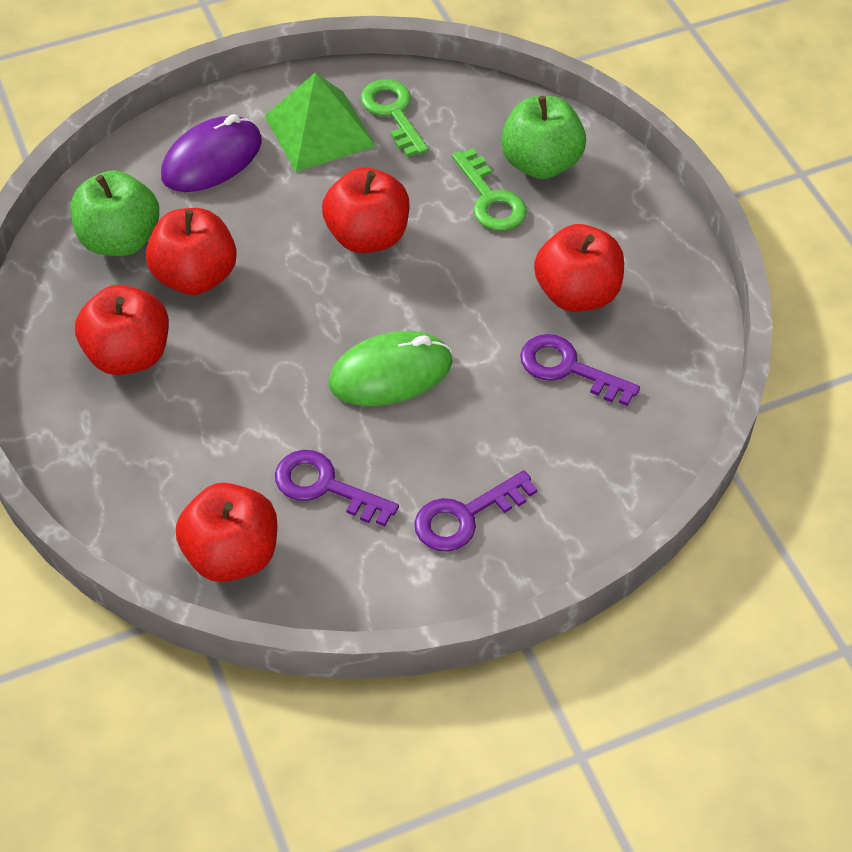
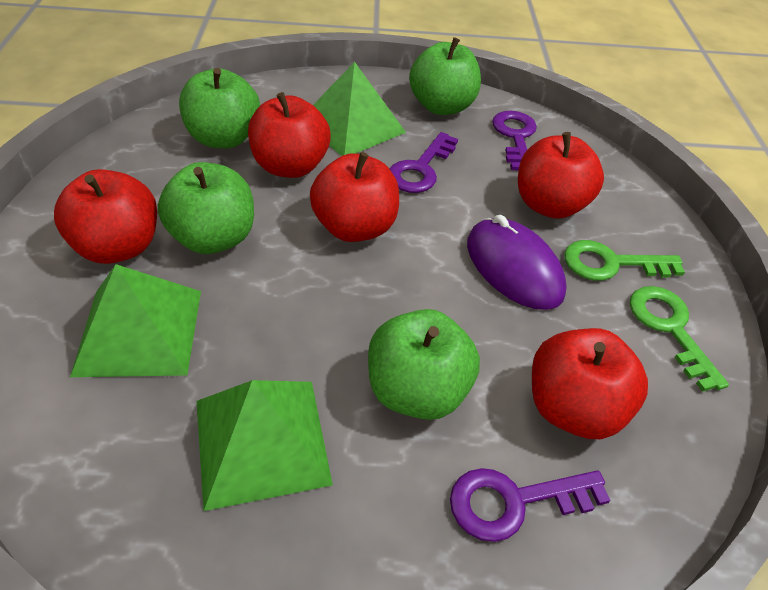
green apple: [70,170,159,256] [501,96,586,179] = 2 -> [158,162,254,254] [179,68,260,148] [368,309,480,420] [409,37,481,115] = 4
green mouse: [329,331,452,406] = 1 -> none = 0
green pyramid: [265,73,376,172] = 1 -> [70,264,201,377] [197,380,333,511] [313,62,406,156] = 3

